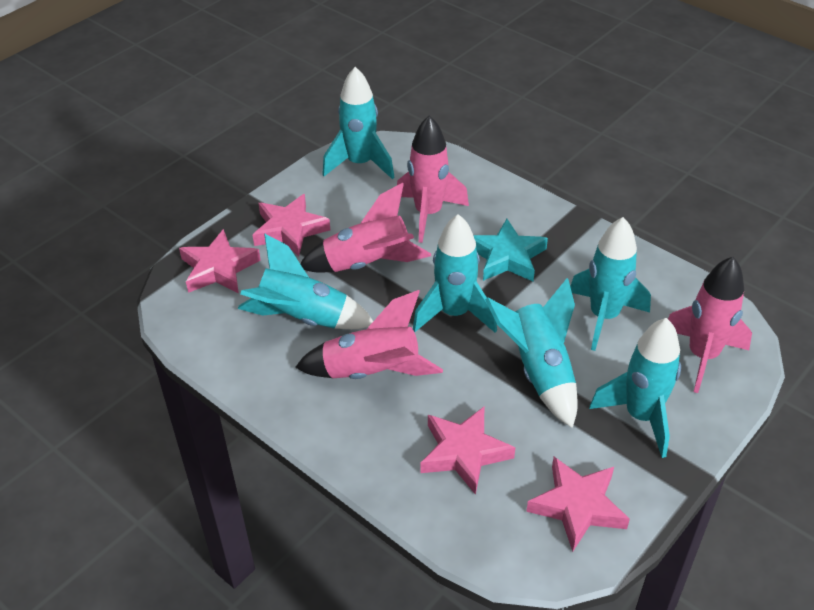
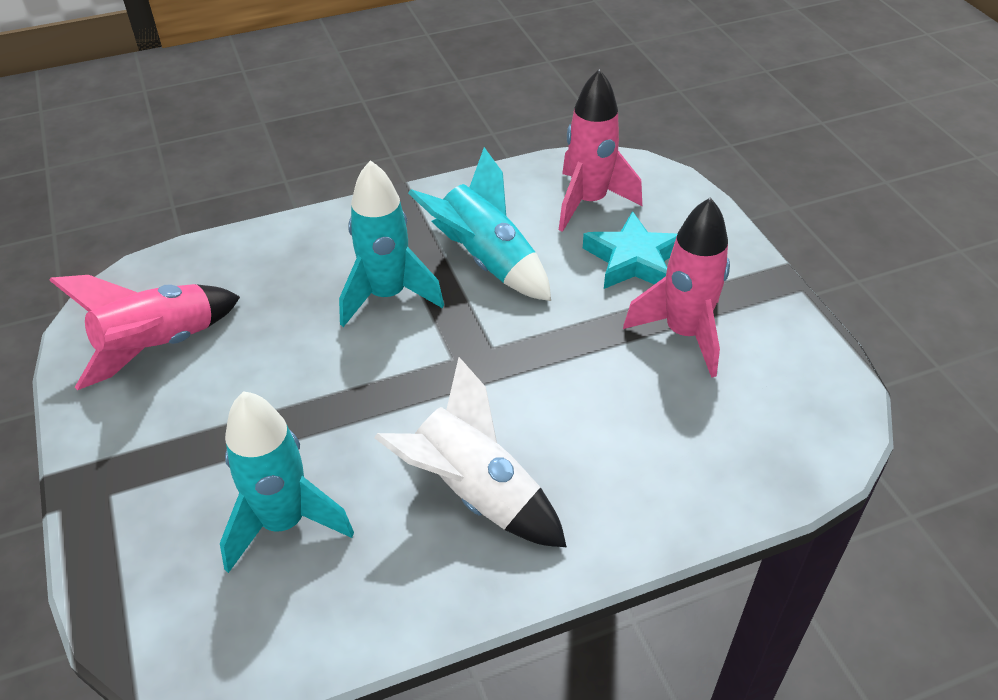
pink rocket: [295,290,443,379] [300,183,431,273] [397,115,469,243] [668,257,752,393] = 4 -> [49,275,240,390] [559,69,642,232] [623,197,730,378] = 3
pink star: [179,229,261,294] [253,194,330,256] [421,407,516,495] [526,457,630,552] = 4 -> none = 0
turquoise rocket: [237,234,373,329] [322,67,394,179] [413,214,497,333] [485,278,578,428] [570,217,651,351] [589,318,681,458] = 6 -> [220,391,354,573] [339,160,444,327] [408,147,551,301] = 3
white rocket: none = 0 -> [374,357,567,547] = 1

